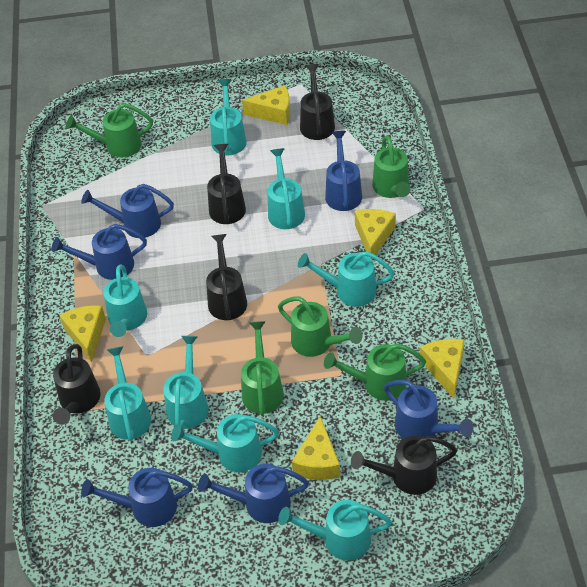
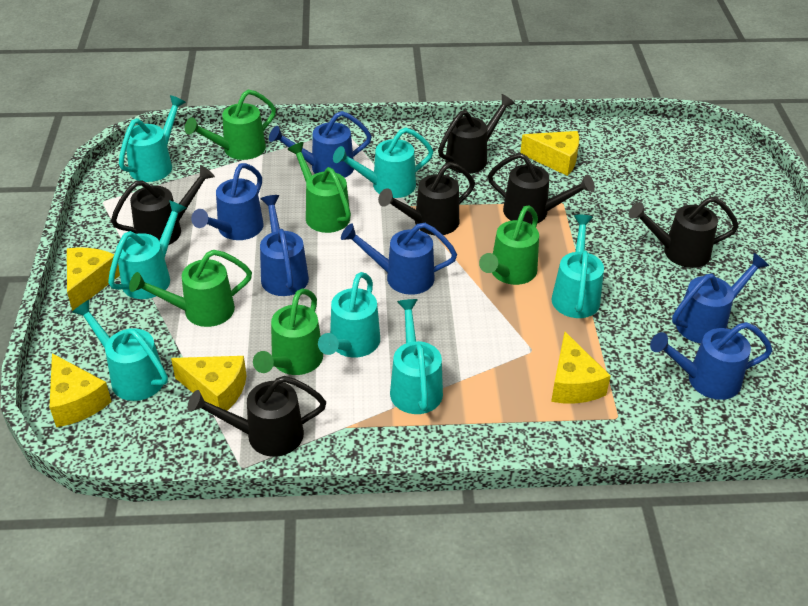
black watering can: [53,344,101,425] [206,234,247,320] [207,144,246,224] [300,64,335,140] [351,436,457,495] = 5 -> [111,165,215,245] [188,376,326,457] [378,162,475,235] [438,94,515,174] [488,153,595,224] [628,197,739,268] = 6
turquoise watering can: [103,265,147,337] [104,346,151,441] [163,336,209,429] [171,414,279,472] [210,79,247,155] [268,148,305,229] [278,500,392,561] [298,251,395,307] = 8 -> [72,300,168,401] [108,200,187,299] [119,95,186,182] [318,272,380,357] [333,128,433,198] [390,299,443,414] [552,215,604,318] = 7

